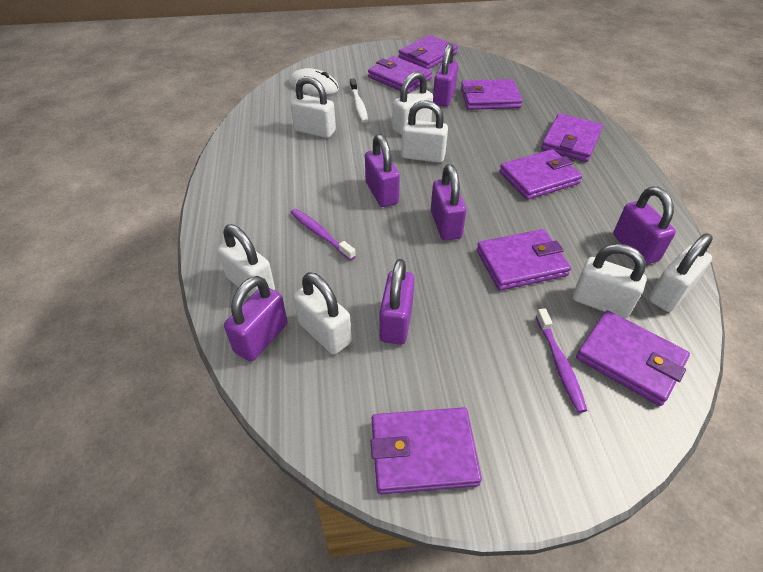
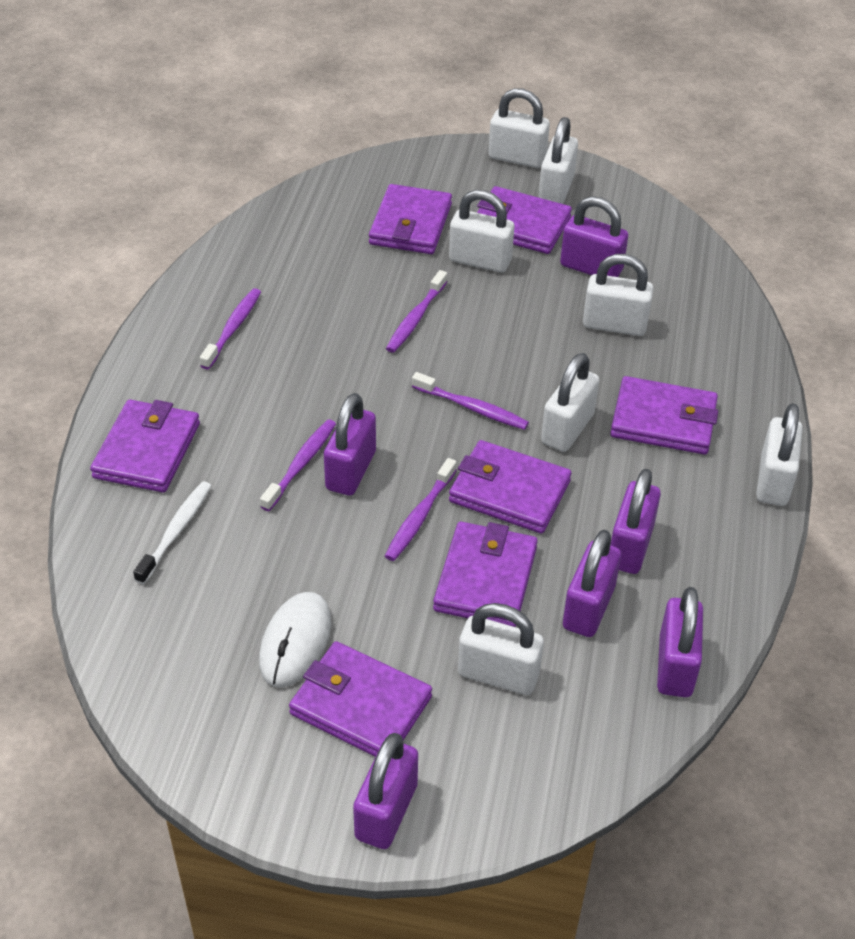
purple toothbrush: [290,209,356,260] [536,308,588,413] = 2 -> [200,288,261,369] [260,419,336,511] [385,458,457,561] [386,270,447,353] [412,372,529,430] = 5
purple wallet: [368,56,432,93] [371,407,482,494] [399,35,458,69] [461,79,523,110] [476,229,571,290] [499,149,582,200] [541,113,603,162] [576,310,690,406] = 8 -> [90,399,200,493] [289,641,432,757] [369,184,452,254] [433,522,538,627] [449,440,571,534] [477,186,572,254] [610,376,718,455] = 7

